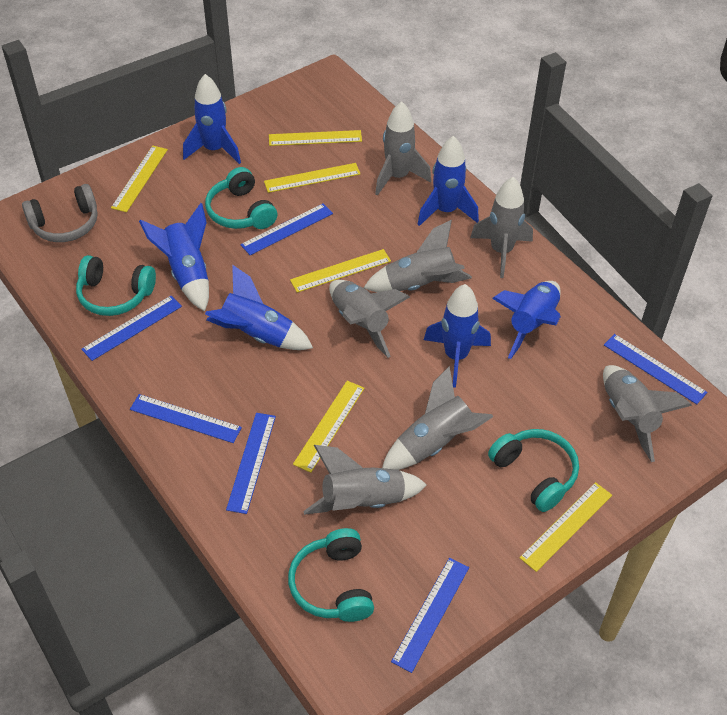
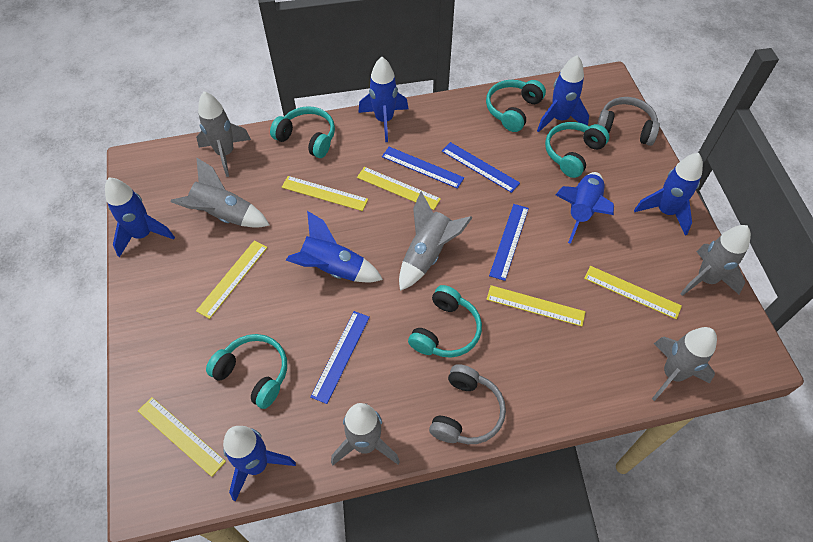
blue rocket: [139,203,209,311] [183,74,241,164] [205,264,313,350] [418,136,479,226] [424,284,491,388] [492,281,561,359] = 6 -> [105,177,175,258] [223,426,296,502] [286,211,383,282] [358,57,409,142] [537,55,589,132] [555,172,614,244] [634,153,703,236] = 7
blue ruler: [81,296,182,361] [130,394,242,443] [226,413,276,514] [240,204,333,255] [391,558,469,673] [604,334,707,404] = 6 -> [311,311,370,404] [382,147,464,189] [442,142,520,193] [489,204,529,281] = 4
grey headphones: [22,184,97,242] = 1 -> [429,364,506,444] [597,97,660,146] = 2
grey rocket: [303,445,427,515] [329,280,410,358] [364,220,472,292] [375,101,431,196] [382,366,493,470] [470,177,533,278] [603,365,692,462] = 7 -> [171,157,269,228] [196,91,251,177] [331,403,400,465] [399,191,472,291] [652,327,717,401] [680,225,751,296] = 6
turquoise headphones: [76,255,156,316] [205,167,277,229] [288,528,374,622] [488,429,579,512] = 4 -> [206,334,287,409] [270,106,335,158] [408,285,482,358] [486,80,546,132] [545,122,609,178] = 5

